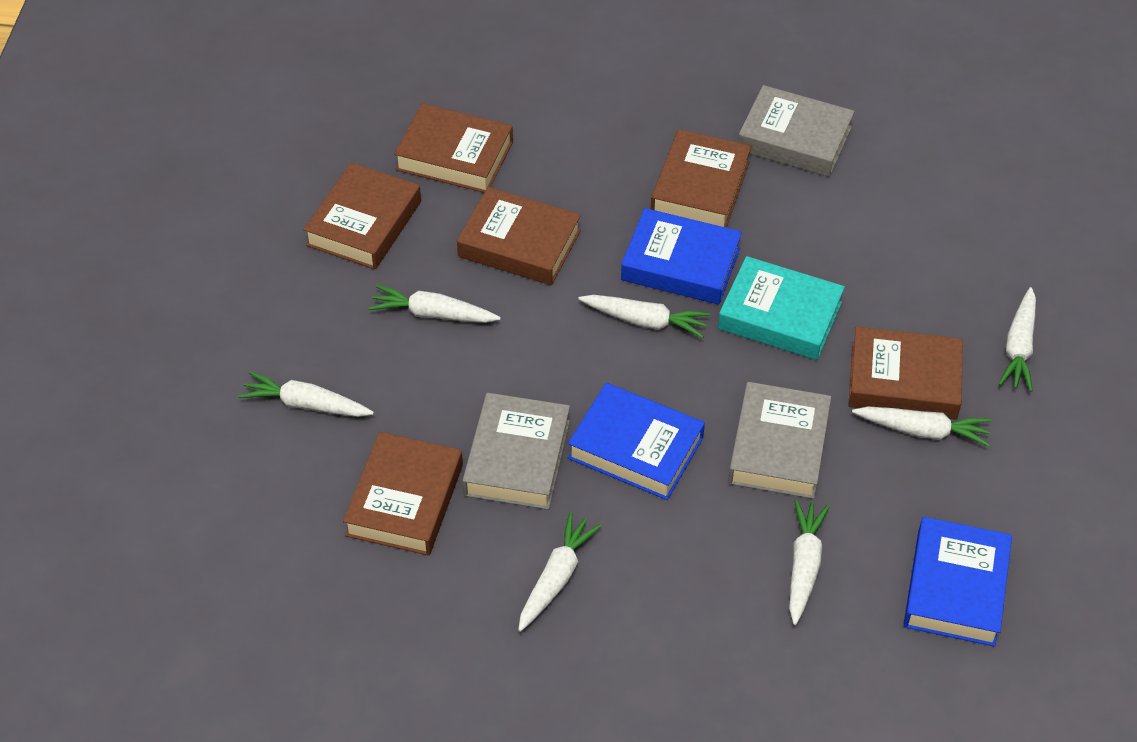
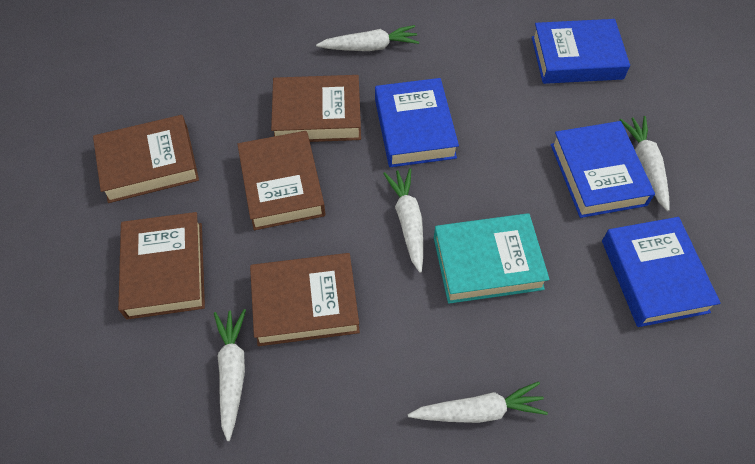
blue book: [568,383,705,500] [621,208,742,304] [903,517,1012,647] = 3 -> [375,78,459,167] [532,19,630,84] [551,121,655,218] [602,217,721,327] = 4
brown book: [303,162,421,269] [343,432,463,556] [394,103,513,193] [457,187,581,285] [651,129,751,228] [848,327,963,419] = 6 -> [93,115,199,203] [118,212,205,320] [237,131,325,230] [250,253,360,346] [271,75,361,142] = 5
grey book: [462,393,570,510] [728,382,831,499] [738,85,855,177] = 3 -> none = 0
white carrot: [238,371,374,417] [369,285,501,323] [518,512,602,632] [578,295,710,338] [789,499,830,625] [852,406,992,447] [999,287,1036,392] = 7 -> [214,309,246,441] [316,25,419,51] [383,168,423,273] [408,381,548,423] [620,116,670,211] = 5

